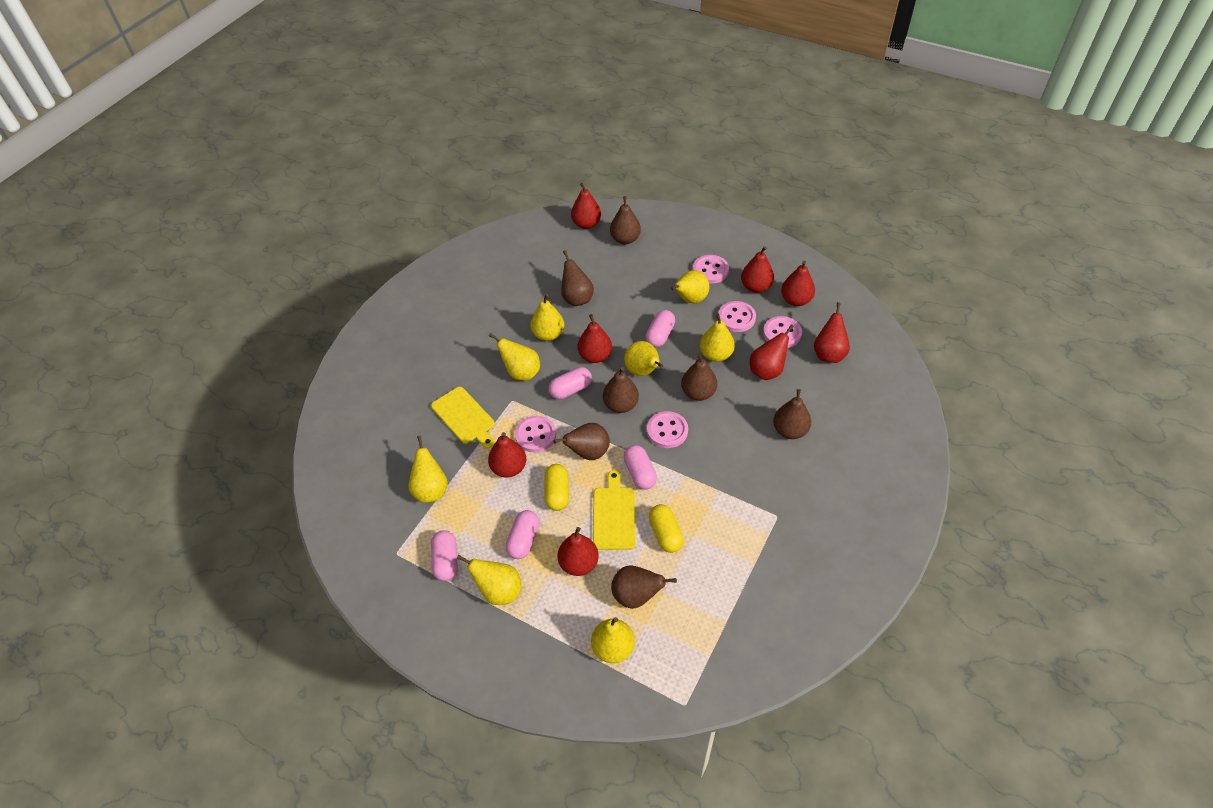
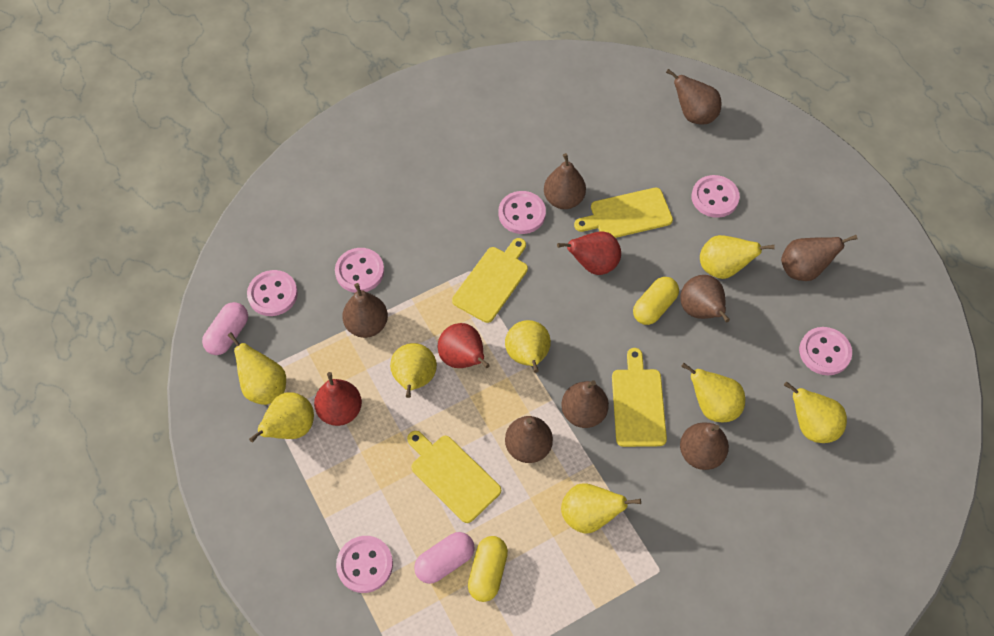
brown pear: [553,423,610,460] [561,250,594,306] [603,367,639,413] [610,196,641,244] [611,565,677,609] [681,353,717,401] [773,389,811,439] = 7 -> [342,283,388,338] [505,416,553,463] [544,153,586,209] [561,380,609,428] [666,69,721,125] [680,275,730,323] [680,422,729,470] [781,235,857,281] = 8
pink button: [515,416,556,453] [647,411,688,448] [693,255,729,284] [718,301,756,332] [763,316,802,348] = 5 -> [247,270,298,316] [335,248,384,293] [336,536,393,593] [499,191,546,234] [691,175,740,218] [799,327,852,375] = 6
pink capsule: [431,530,458,581] [505,510,539,559] [549,367,592,399] [623,445,657,490] [646,310,675,347] = 5 -> [202,302,248,355] [414,532,475,584] = 2
red pear: [488,432,526,478] [558,527,599,576] [571,183,601,229] [577,314,612,363] [741,246,774,293] [750,324,794,380] [781,260,815,306] [814,302,850,363] = 8 -> [314,372,362,426] [438,323,490,368] [557,231,621,275] = 3
yellow cutting board: [431,387,495,449] [593,470,636,550] = 2 -> [407,431,501,523] [452,238,528,323] [574,188,673,238] [612,348,667,447] = 4

